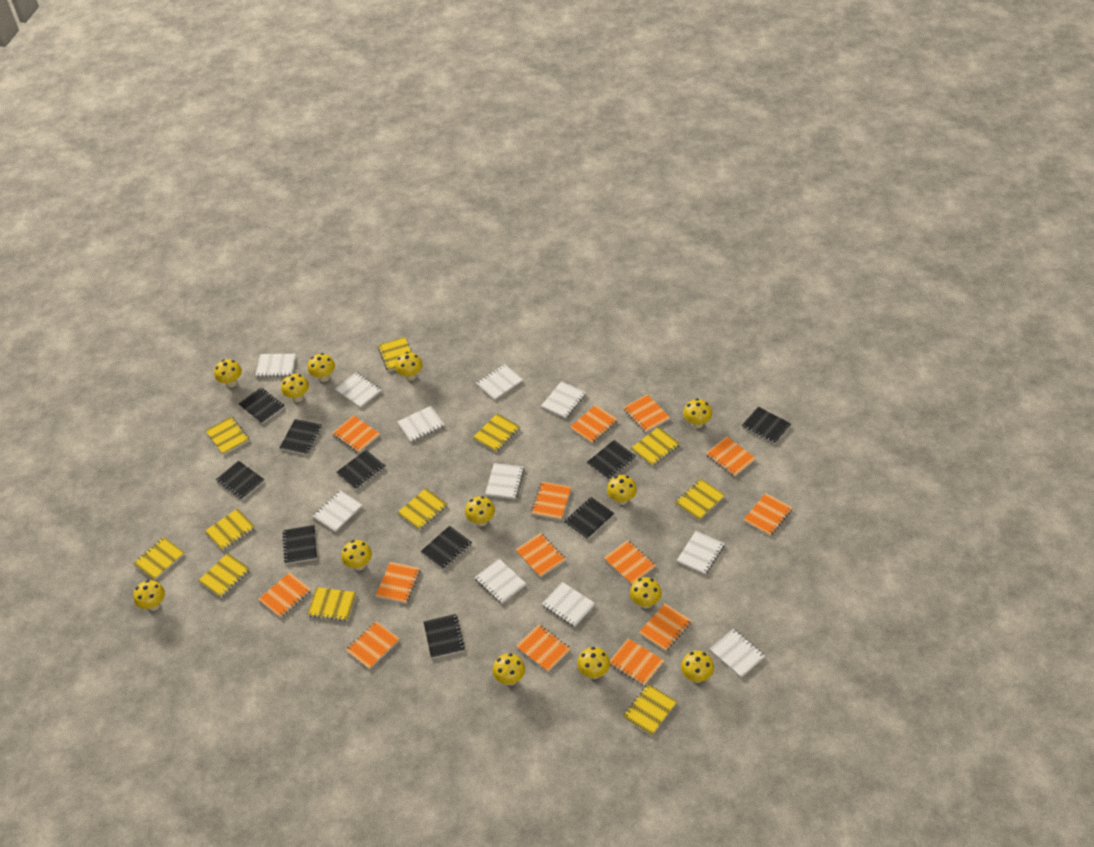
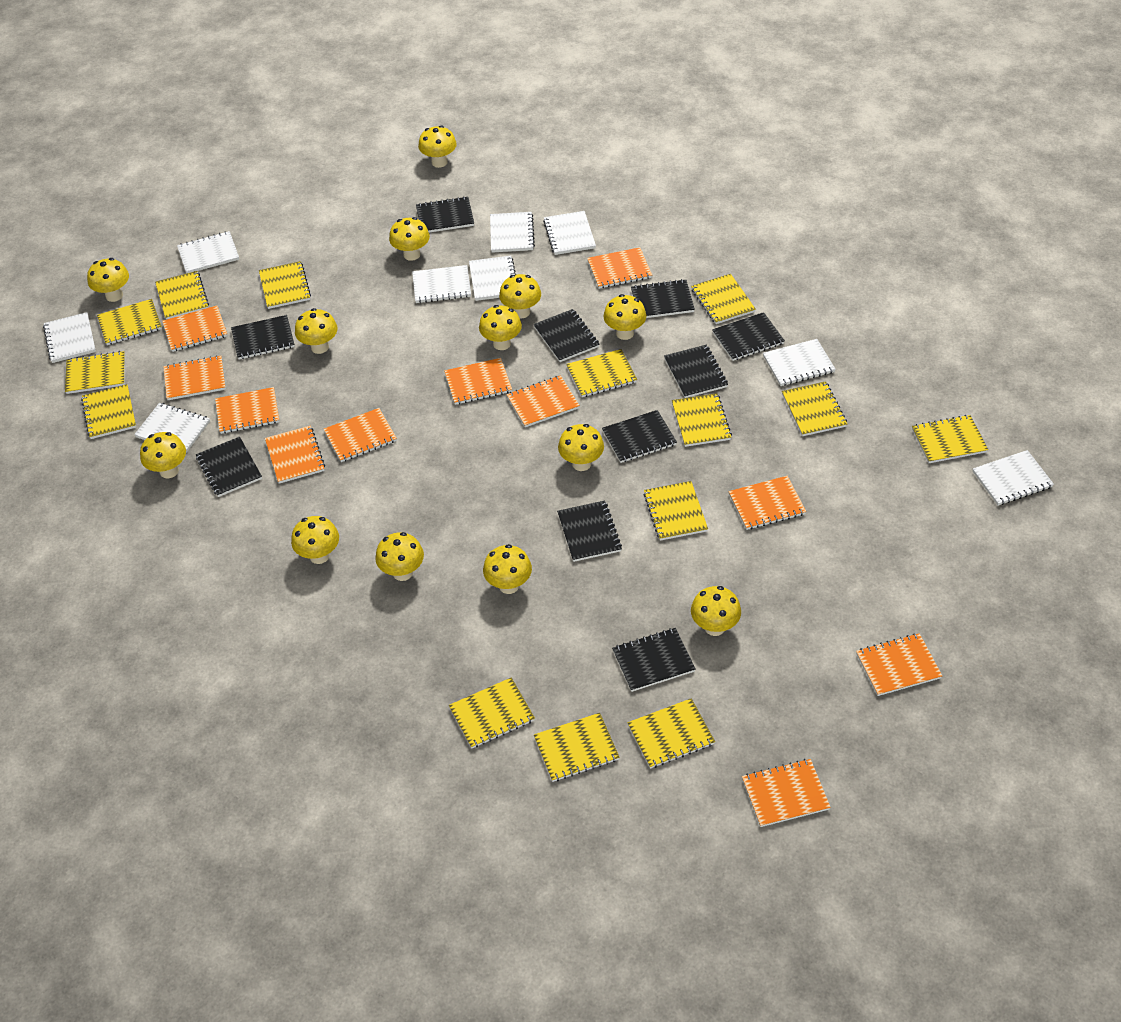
orange notebook: [258,572,311,618] [333,415,380,453] [346,621,399,669] [376,562,420,604] [515,533,566,577] [516,624,571,672] [531,482,572,520] [570,405,618,443] [604,540,656,585] [610,638,664,686] [623,394,670,433] [639,603,692,651] [705,437,756,477] [743,493,793,536] = 14 -> [162,306,227,352] [163,355,226,400] [215,387,280,434] [265,426,325,484] [324,408,397,462] [444,358,512,405] [506,375,580,427] [587,247,652,289] [729,476,806,530] [742,759,831,827] [856,633,942,696] = 11
white notebook: [255,354,296,377] [313,490,362,532] [335,372,381,408] [397,406,445,442] [474,559,526,604] [476,364,523,401] [485,463,524,499] [541,381,586,419] [542,582,596,627] [676,531,725,575] [710,629,765,678] = 11 -> [43,312,96,363] [134,403,210,453] [177,231,239,273] [412,265,471,303] [469,256,516,301] [490,212,535,253] [543,211,596,255] [763,339,836,386] [973,450,1054,506] = 9
yellow notebook: [133,537,185,581] [198,553,250,598] [204,508,255,551] [205,416,249,455] [307,587,357,621] [378,337,411,371] [397,488,448,530] [473,413,520,452] [623,684,677,736] [631,427,680,466] [675,479,725,521] = 11 -> [65,351,125,394] [81,384,136,439] [97,299,162,345] [155,271,209,320] [259,261,311,309] [449,677,535,748] [534,713,620,782] [566,349,637,397] [627,698,715,769] [644,481,708,541] [672,393,732,447] [691,274,756,324] [782,381,847,436] [912,415,988,463] = 14

